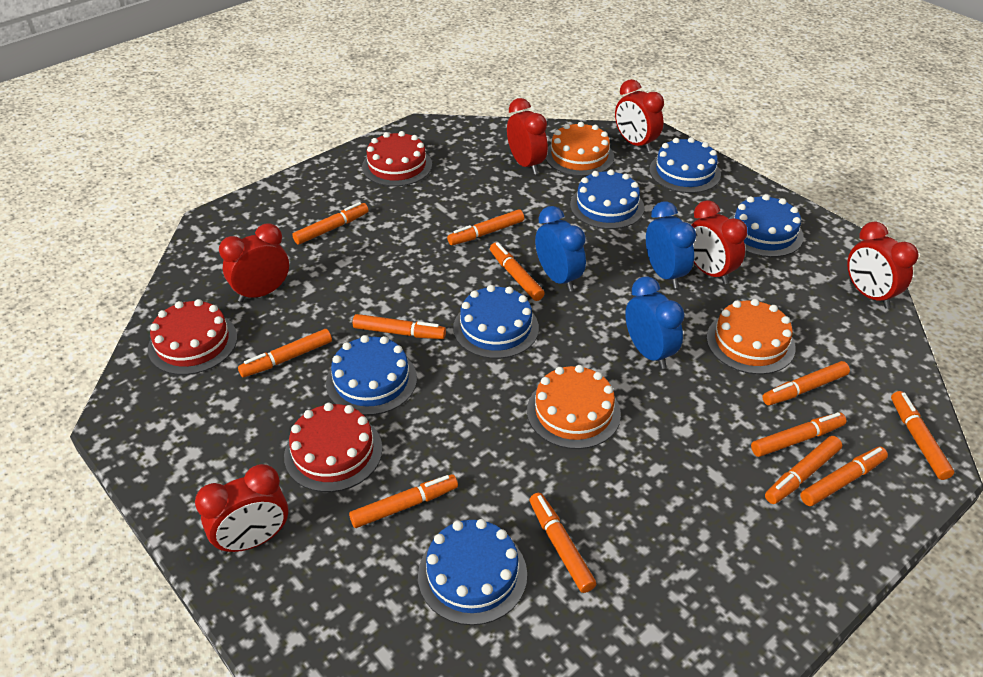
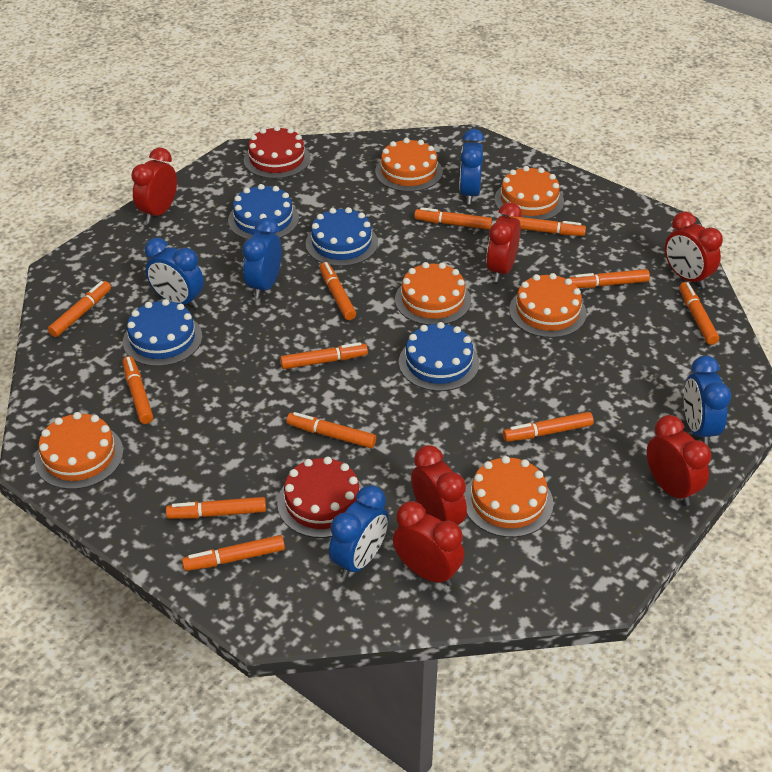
blue cake: [326,335,417,415] [418,519,527,625] [453,285,539,359] [570,169,644,229] [649,137,721,193] [729,194,804,257] = 6 -> [123,299,202,366] [228,184,299,240] [306,207,378,266] [399,322,479,391] = 4
blue clock: [535,206,586,292] [625,276,685,369] [646,201,696,288] = 3 -> [145,238,204,308] [242,218,282,299] [329,485,389,579] [459,129,485,205] [684,356,731,446] = 5
orange cake: [527,365,621,449] [546,122,614,176] [707,299,796,374] = 3 -> [35,412,123,489] [375,138,443,192] [395,262,471,325] [464,456,553,537] [494,166,564,220] [509,273,587,338] = 6
red cake: [148,299,237,375] [284,403,382,492] [362,131,432,186] = 3 -> [244,126,310,179] [277,457,363,538] = 2

